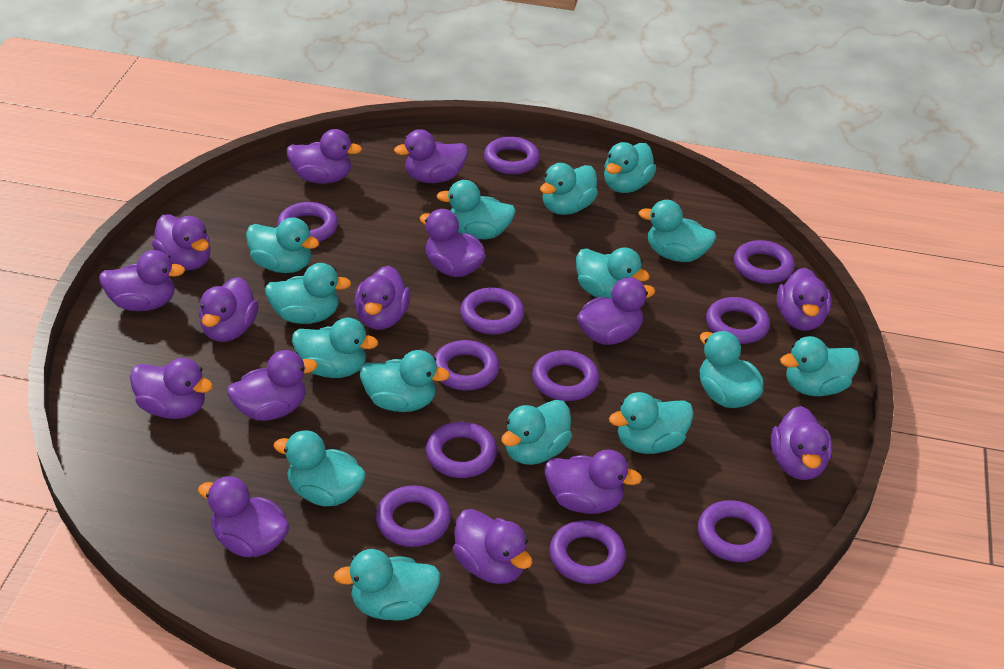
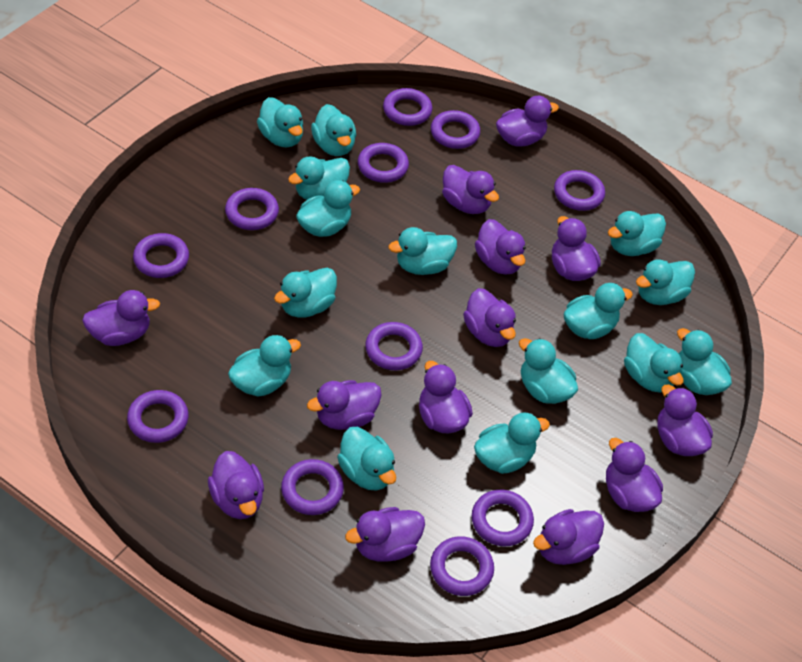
purple duck: [99,250,185,311] [130,358,213,419] [152,215,211,270] [198,476,289,557] [199,277,259,342] [227,350,318,421] [287,129,362,184] [354,266,411,330] [394,129,468,183] [420,209,486,277] [453,509,533,584] [545,450,642,514] [577,277,656,345] [771,406,832,480] [777,268,831,331] = 15 -> [82,290,160,346] [208,451,264,519] [307,380,382,430] [345,507,425,562] [419,361,473,433] [442,165,499,214] [463,288,516,347] [475,219,526,275] [496,96,559,147] [533,509,604,565] [552,216,601,281] [606,438,663,512] [657,385,713,456] = 13

